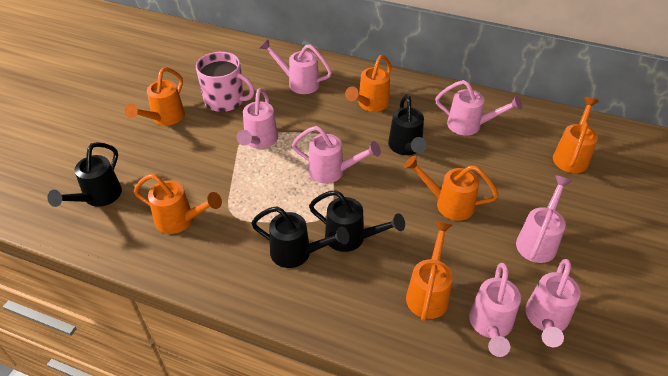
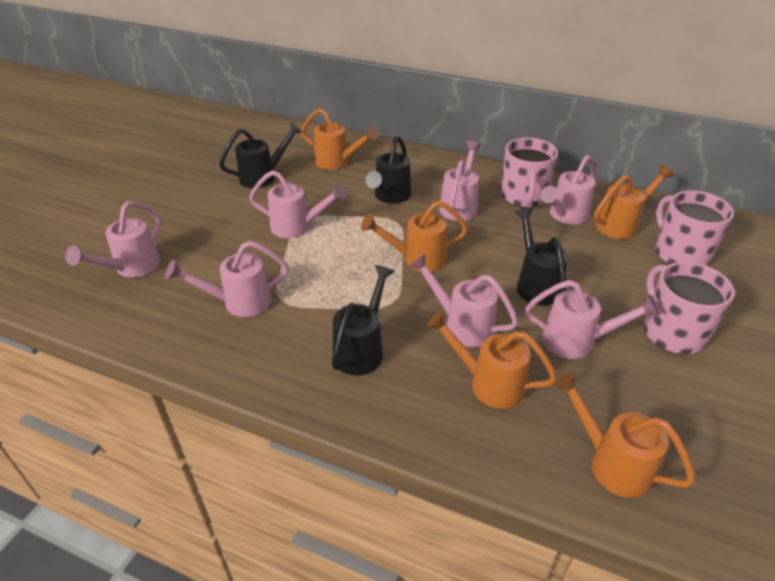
orange watering can: [125,68,185,126] [134,174,222,234] [345,55,392,112] [404,155,498,221] [406,221,453,321] [553,97,599,173] = 6 -> [301,108,378,170] [361,201,468,272] [426,311,557,409] [553,372,695,498] [594,165,674,239] = 5
pink mug: [196,52,255,112] = 1 -> [501,138,558,208] [643,262,735,355] [655,191,734,266] = 3

